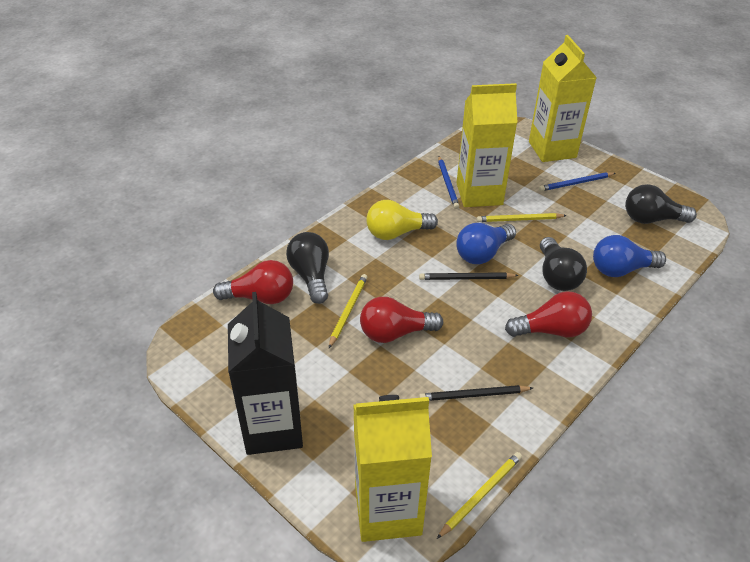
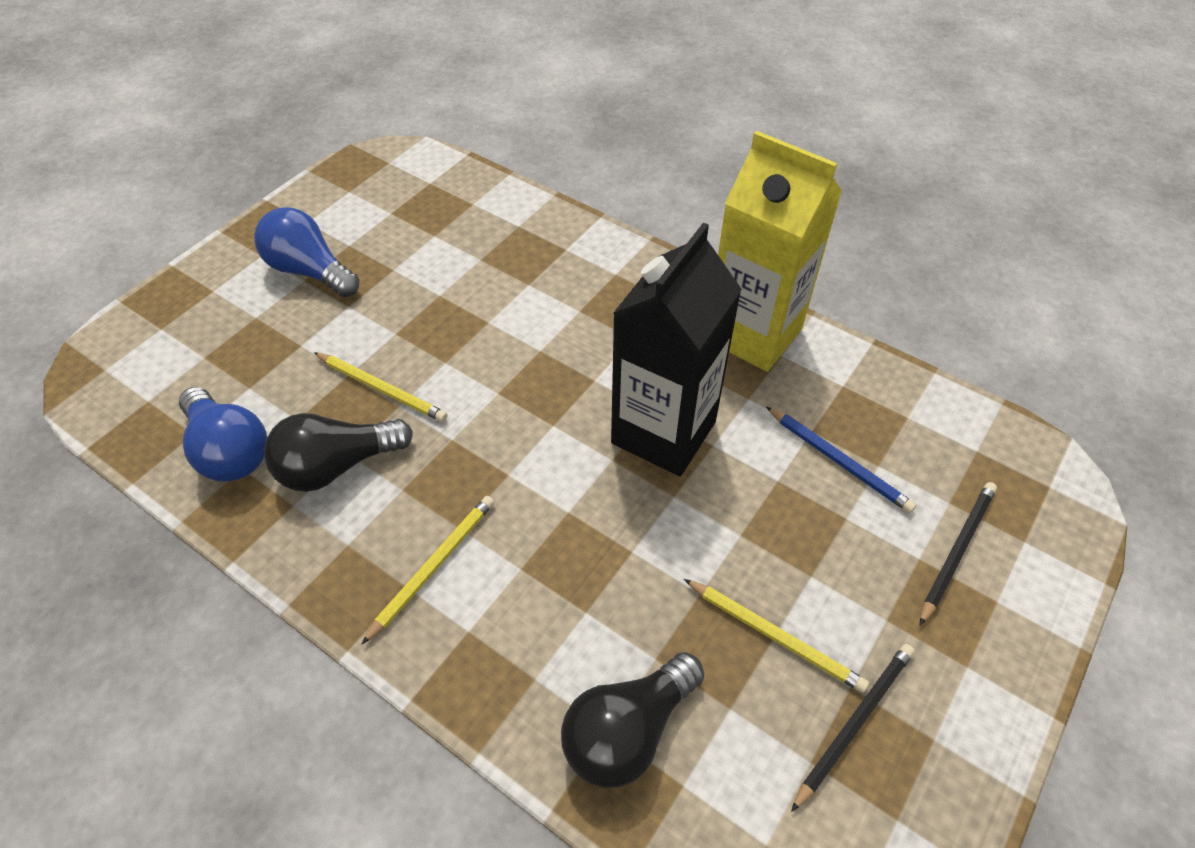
black light bulb: [286,232,329,304] [540,237,587,291] [625,184,697,224] = 3 -> [264,413,413,492] [561,652,704,788] = 2
blue pencil: [438,156,459,209] [539,172,615,191] = 2 -> [766,406,916,513] = 1
red light bulb: [213,260,293,304] [360,297,443,343] [505,291,592,337] = 3 -> none = 0
yellow carton: [353,395,432,542] [457,83,518,207] [529,35,597,162] = 3 -> [718,131,842,372] = 1
yellow light bulb: [366,200,438,240] = 1 -> none = 0

